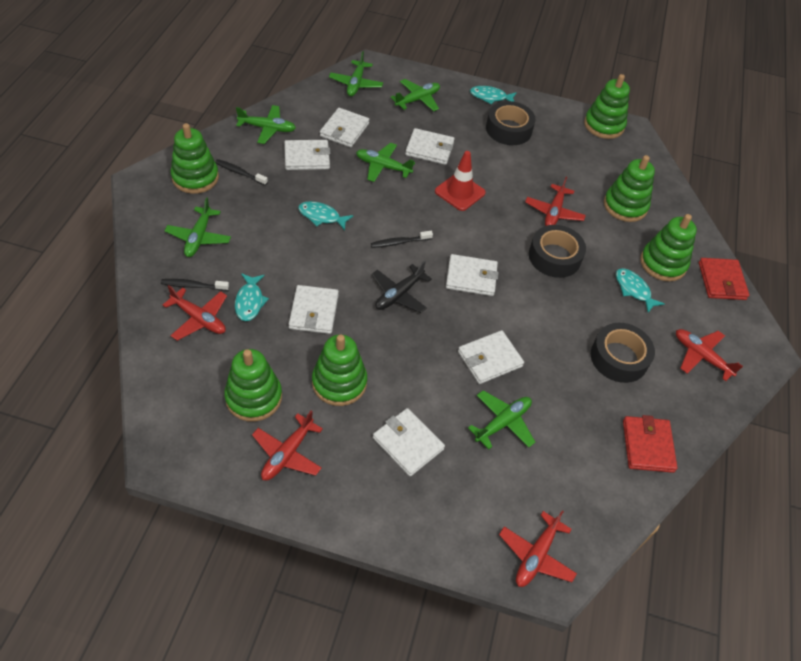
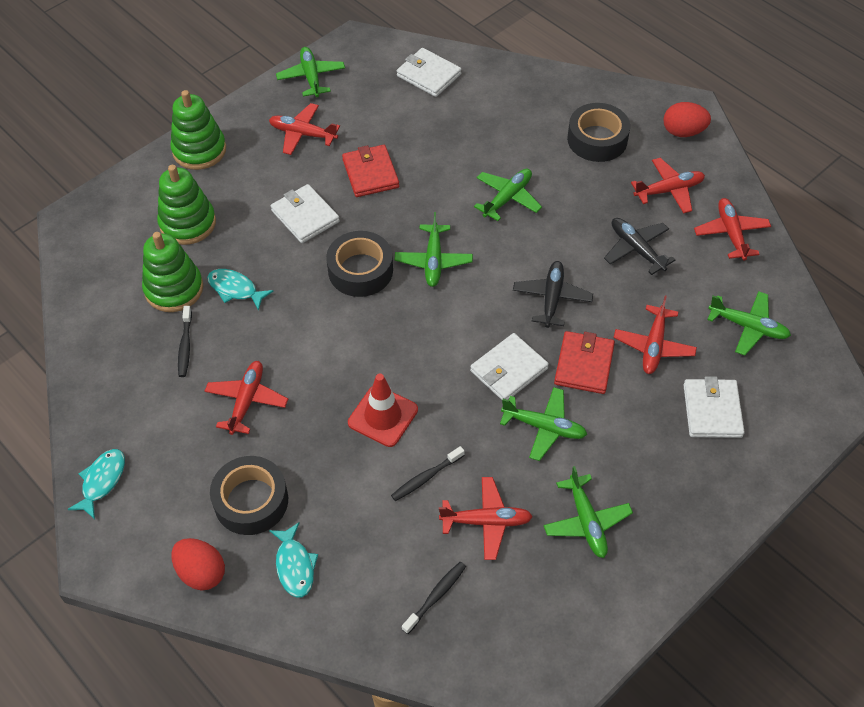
black plane: [372,260,432,313] = 1 -> [513,261,593,328] [604,218,675,275] = 2
green stacking toy: [171,123,219,194] [224,349,282,422] [312,335,367,406] [584,74,630,139] [604,155,655,222] [640,214,697,282] = 6 -> [142,232,203,312] [157,165,216,245] [170,90,226,170] = 3
red egg: none = 0 -> [171,538,225,591] [663,102,711,137] = 2
red plane: [163,285,227,341] [252,410,323,480] [499,510,577,587] [525,176,586,226] [676,329,743,381] = 5 -> [205,361,288,435] [269,103,340,155] [439,477,533,560] [613,296,697,374] [631,158,705,214] [694,198,771,261] = 6
turquoise fish: [235,274,269,321] [298,201,353,230] [470,86,517,105] [616,268,665,313] = 4 -> [67,449,125,519] [207,269,274,311] [269,522,318,597] = 3
white wallet: [284,140,330,170] [289,285,339,334] [320,108,369,147] [373,408,445,476] [405,128,455,165] [446,254,499,296] [458,330,524,384] = 7 -> [271,184,340,243] [397,48,462,97] [470,333,549,400] [684,376,744,438] = 4

